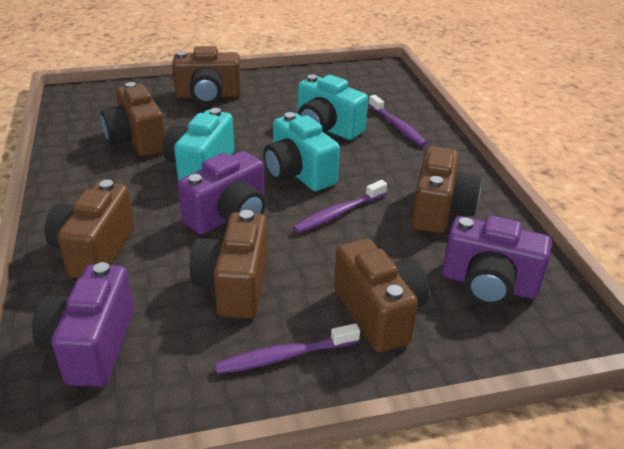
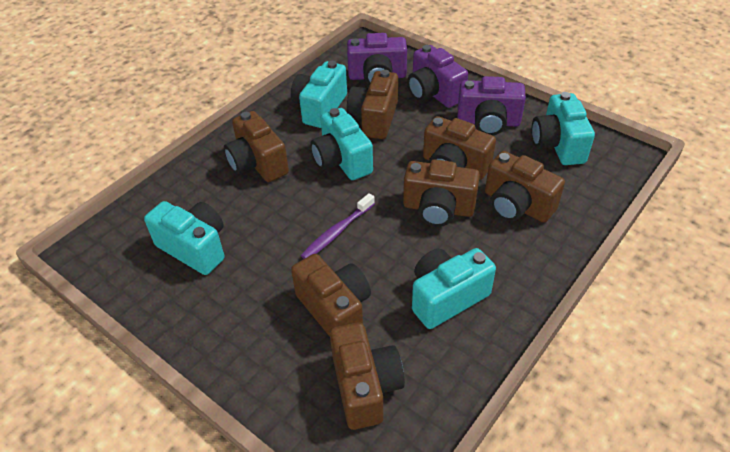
brown camera: [45,180,135,279] [100,82,165,156] [172,46,241,105] [190,210,268,319] [334,238,429,353] [412,146,481,234] = 6 -> [224,111,289,182] [291,254,371,336] [330,322,405,430] [347,70,398,139] [403,159,480,227] [423,116,496,180] [485,151,565,223] = 7
purple toothbrush: [215,323,360,374] [293,180,387,233] [369,95,427,147] = 3 -> [301,193,375,259] = 1
turquoise camera: [163,108,234,181] [263,112,340,191] [297,74,368,140] = 3 -> [144,201,224,275] [291,61,347,128] [310,108,373,180] [412,248,496,329] [531,92,595,165] = 5

